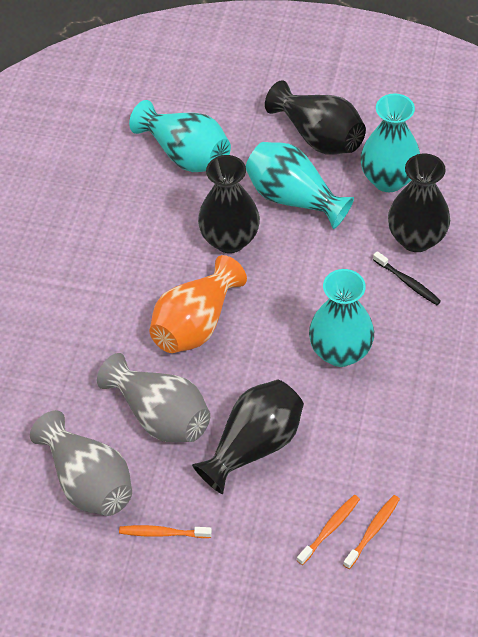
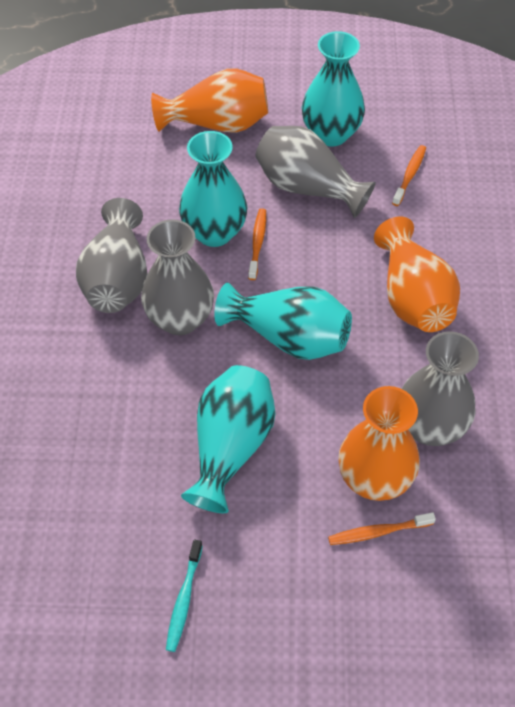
black toothbrush: [373,251,441,305] = 1 -> none = 0
black vase: [192,380,304,494] [198,155,260,253] [265,80,366,154] [388,154,450,252] = 4 -> none = 0
grey vase: [30,410,132,516] [97,353,210,442] = 2 -> [76,198,148,313] [141,219,214,335] [255,126,376,218] [401,331,479,446] = 4
orange vase: [150,255,247,353] = 1 -> [151,68,268,133] [338,386,420,501] [374,217,460,332] = 3
turquoise toothbrush: none = 0 -> [166,540,203,652] = 1

